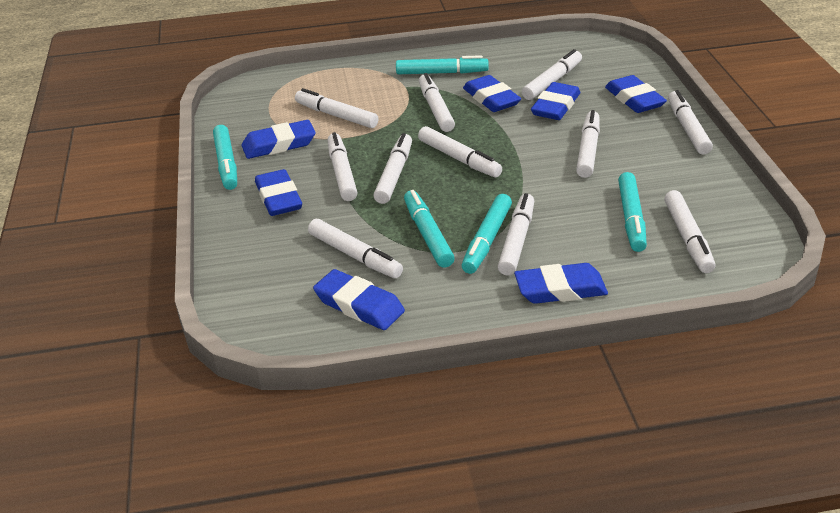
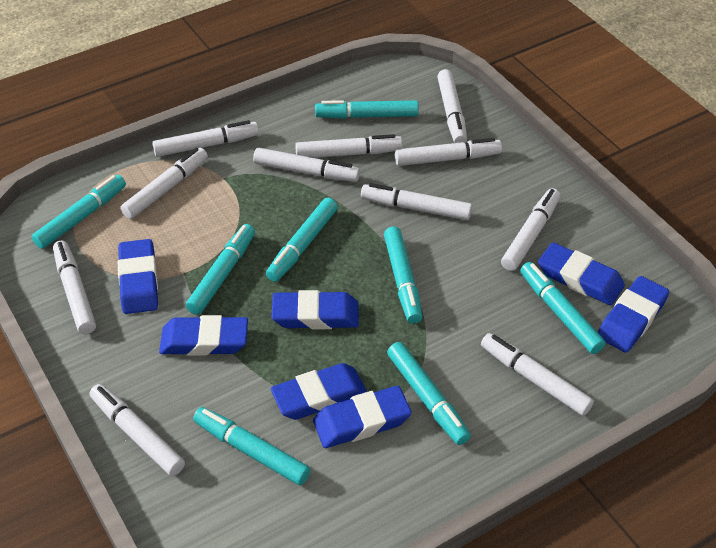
turquoise marker: [213,125,237,190] [396,55,489,74] [404,190,455,268] [461,194,512,274] [618,172,647,252] = 5 -> [32,175,126,249] [186,224,255,315] [193,407,311,485] [266,198,338,282] [315,100,419,119] [384,227,423,324] [387,342,471,445] [520,262,606,354] = 8

